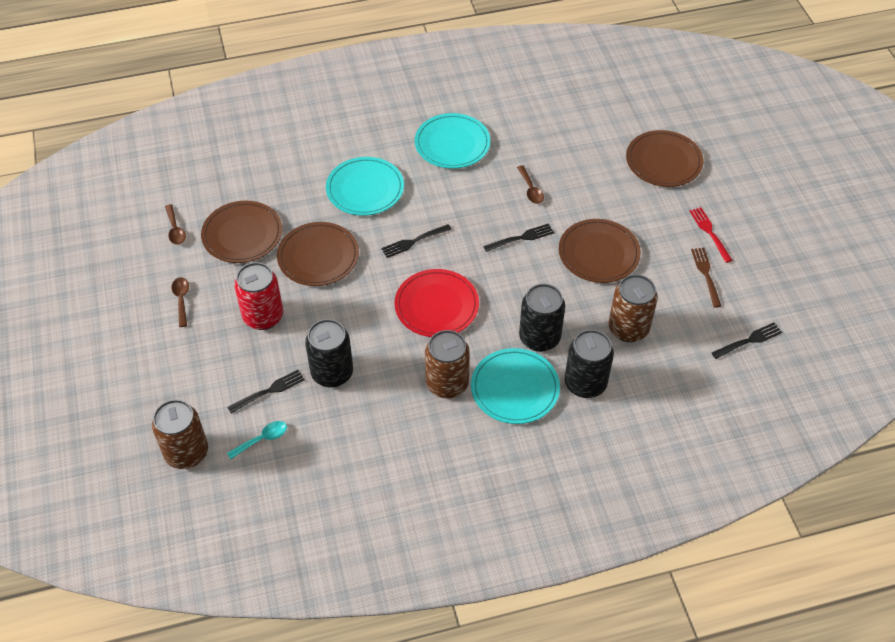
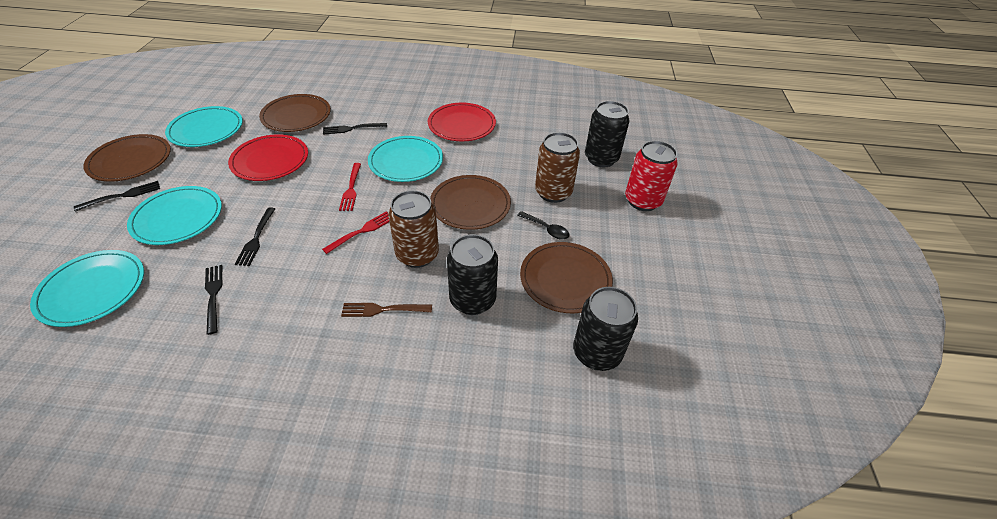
black spoon: none = 0 -> [517,211,570,240] = 1
brown can: [152,400,208,469] [425,330,470,399] [609,274,658,342] = 3 -> [388,190,439,268] [535,132,580,203] = 2
brown spoon: [165,204,186,245] [172,277,189,327] [517,165,544,204] = 3 -> none = 0
red fork: [690,207,733,263] = 1 -> [322,211,389,254] [339,163,361,211] = 2
red plate: [394,269,479,337] = 1 -> [228,134,308,181] [428,103,496,141] = 2
turquoise plate: [326,157,404,216] [415,113,490,169] [471,348,560,424] = 3 -> [30,250,144,327] [127,186,222,245] [165,106,243,147] [368,136,443,182] = 4
turquoise spoon: [227,421,287,459] = 1 -> none = 0

